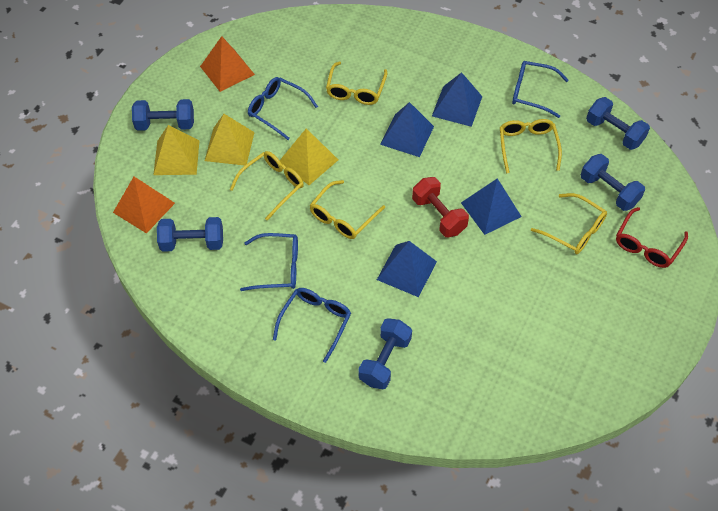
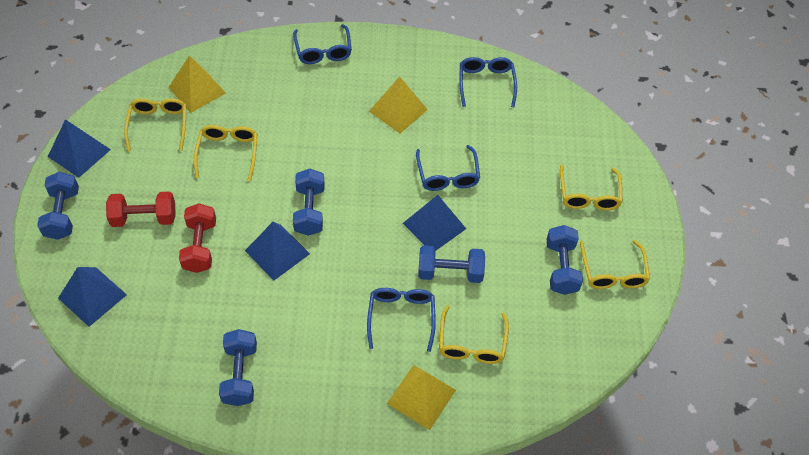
orange pyramid: [113,177,175,234] [200,36,255,92] = 2 -> none = 0
red dumbbell: [412,177,469,237] = 1 -> [106,191,176,227] [179,203,216,273] = 2
red glasses: [616,207,688,268] = 1 -> none = 0

